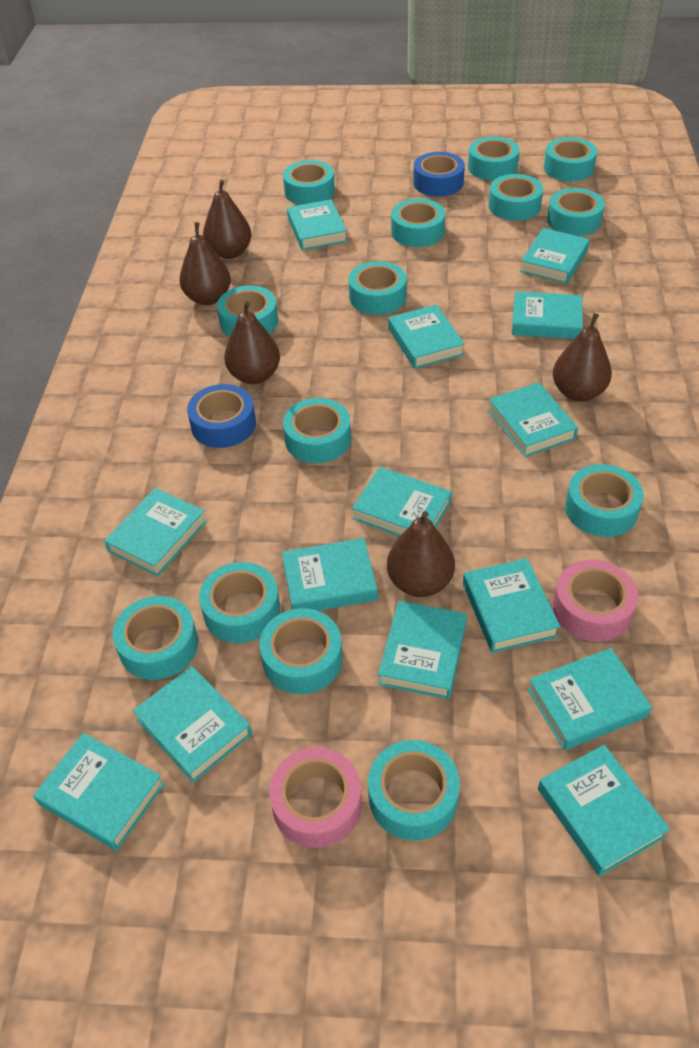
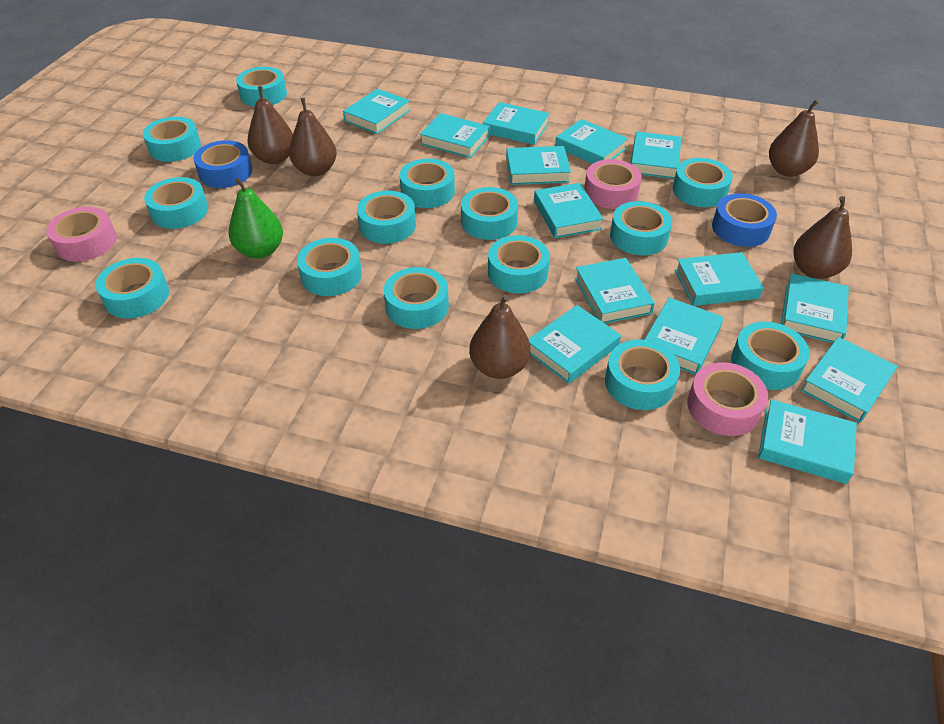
green pear: none = 0 -> [228,178,283,258] = 1
pink tape: [269,747,362,848] [553,560,638,642] = 2 -> [46,207,117,262] [584,159,642,209] [687,362,768,436] = 3

